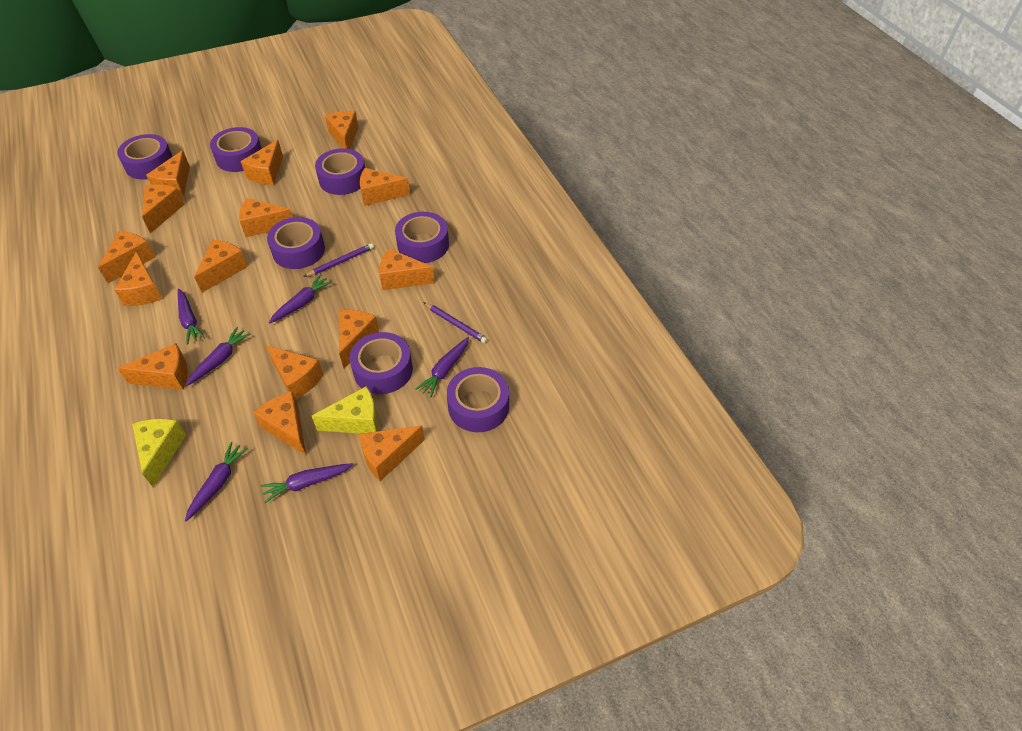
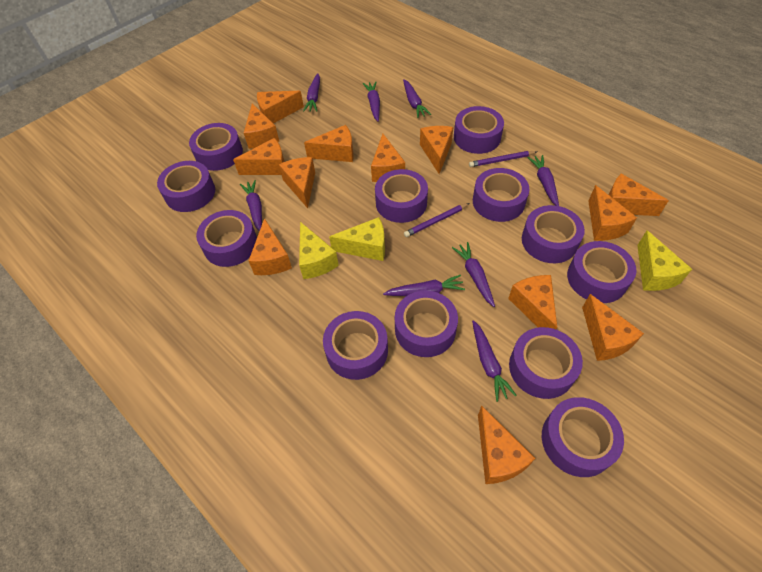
orange cheese: [98,231,155,283] [114,251,162,306] [118,343,188,390] [142,184,184,234] [146,150,190,196] [194,240,248,293] [239,198,292,237] [241,140,283,185] [253,391,306,455] [266,346,323,400] [325,111,359,149] [339,310,379,369] [359,425,425,481] [360,168,410,206] [379,249,435,290] = 15 -> [233,138,284,175] [244,103,279,149] [249,218,292,275] [257,91,304,124] [279,157,315,208] [304,125,353,162] [371,134,405,182] [420,126,453,174] [478,405,535,484] [508,275,557,329] [582,294,644,361] [588,185,637,241] [609,174,669,216] = 13
purple carrot: [178,289,205,345] [185,442,248,522] [186,327,251,386] [260,463,353,503] [269,274,333,324] [415,337,469,397] = 6 -> [240,180,262,231] [303,73,320,112] [363,82,380,121] [383,275,465,296] [403,80,431,118] [452,242,495,307] [472,320,517,402] [528,155,559,206] = 8
purple tape: [117,134,173,179] [210,127,262,172] [267,217,325,269] [315,148,365,195] [350,332,413,394] [395,212,449,263] [447,367,509,432] = 7 -> [157,161,215,212] [189,123,243,171] [196,210,257,267] [323,311,388,380] [375,169,428,223] [395,290,458,357] [454,106,504,154] [473,168,529,222] [509,327,583,399] [522,205,585,263] [542,397,624,477] [567,241,637,303] = 12
yellow cheese: [132,419,186,487] [312,386,378,434] = 2 -> [299,222,339,279] [329,217,385,261] [637,230,692,291] = 3

